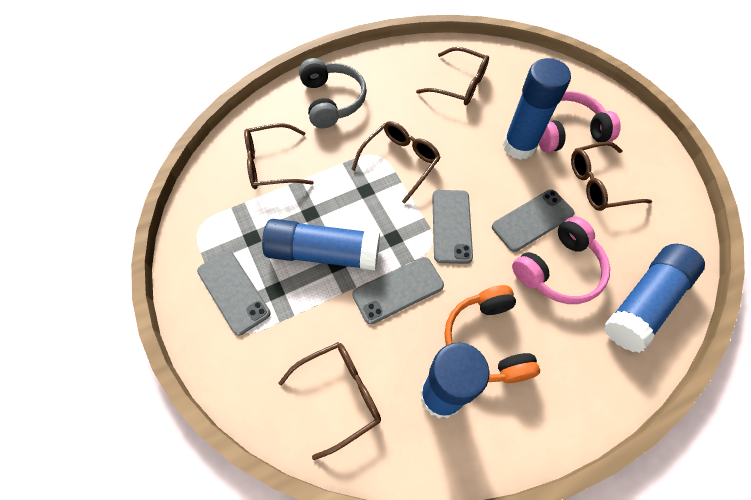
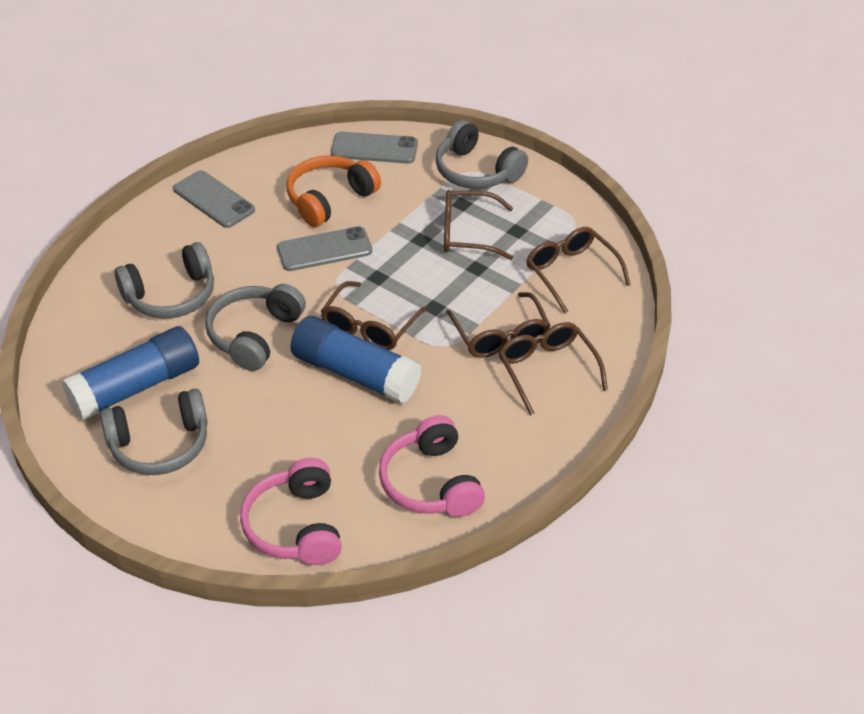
blue glue stick: [262,219,380,271] [420,342,489,418] [503,58,571,160] [604,244,705,353] = 4 -> [62,326,199,420] [291,316,421,404] = 2
grey headphones: [299,58,367,128] = 1 -> [100,389,208,475] [115,242,214,319] [205,284,306,371] [435,120,528,189] = 4
grey phone: [197,251,271,336] [352,257,444,324] [432,190,473,264] [492,189,574,252] = 4 -> [173,170,255,228] [277,226,372,271] [331,132,418,164] = 3

